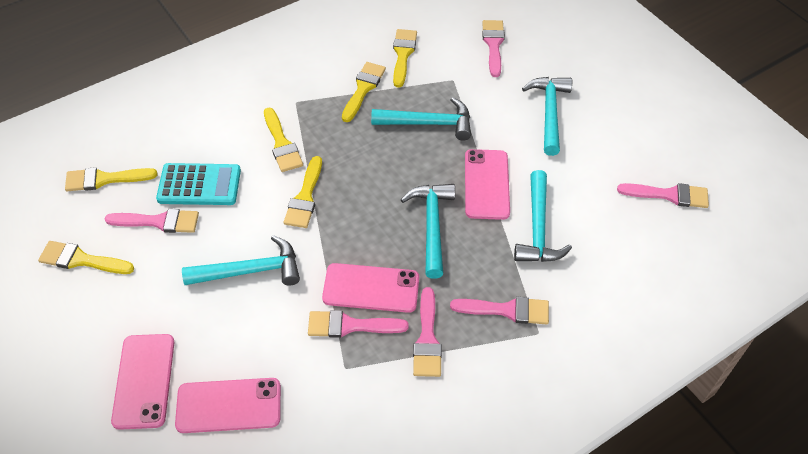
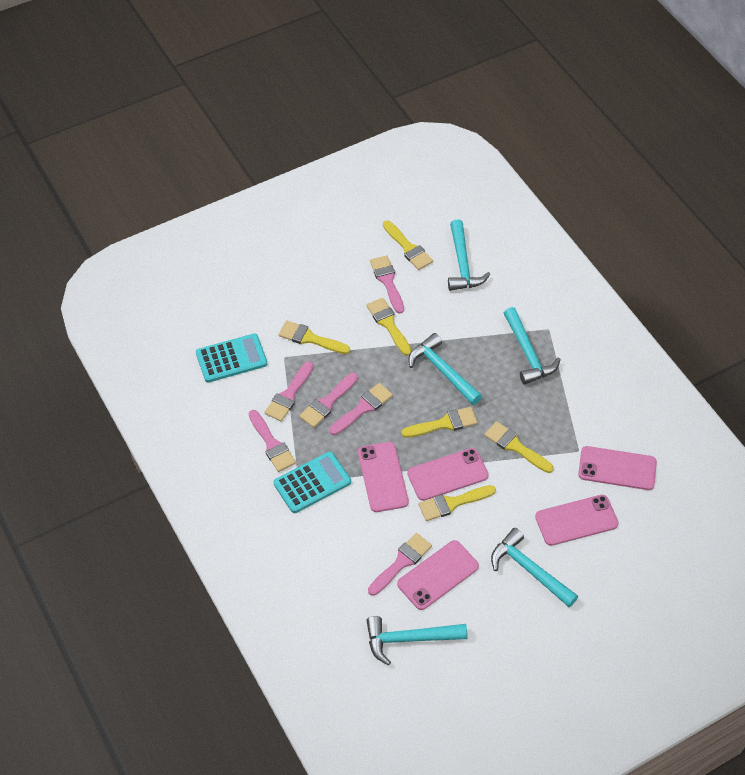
pink phone: [111,334,175,430] [175,378,281,433] [322,263,419,313] [465,149,510,220] = 4 -> [358,442,409,512] [397,540,479,610] [407,448,489,501] [535,495,619,546] [578,446,657,490] = 5
turquoise calculator: [156,163,241,205] = 1 -> [196,333,267,382] [274,451,351,513] = 2

